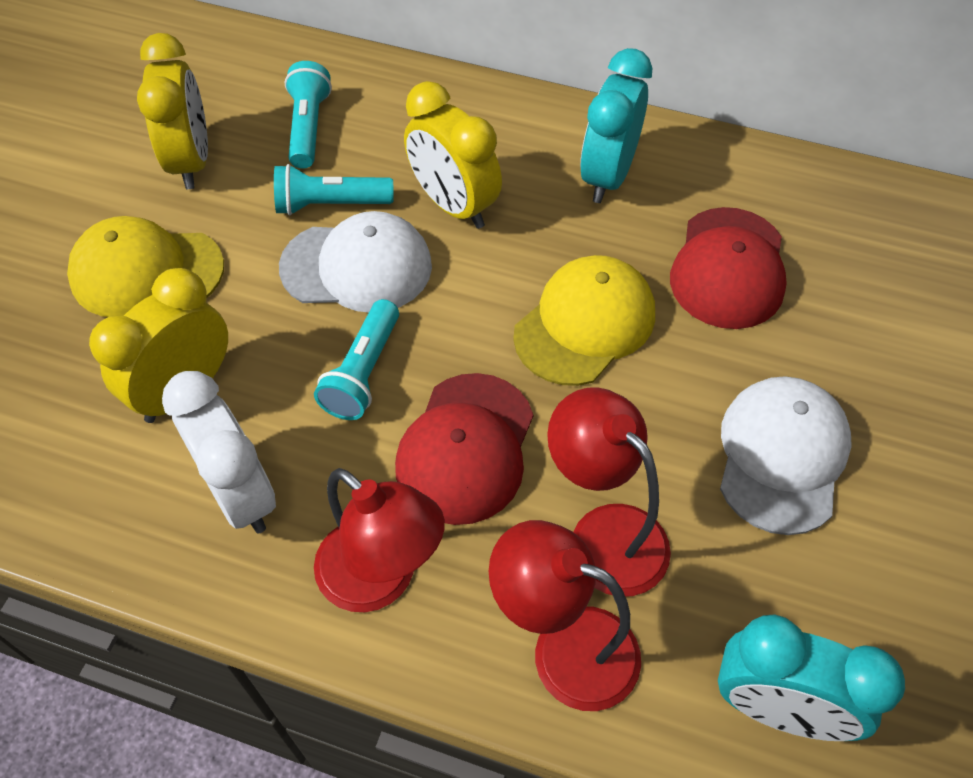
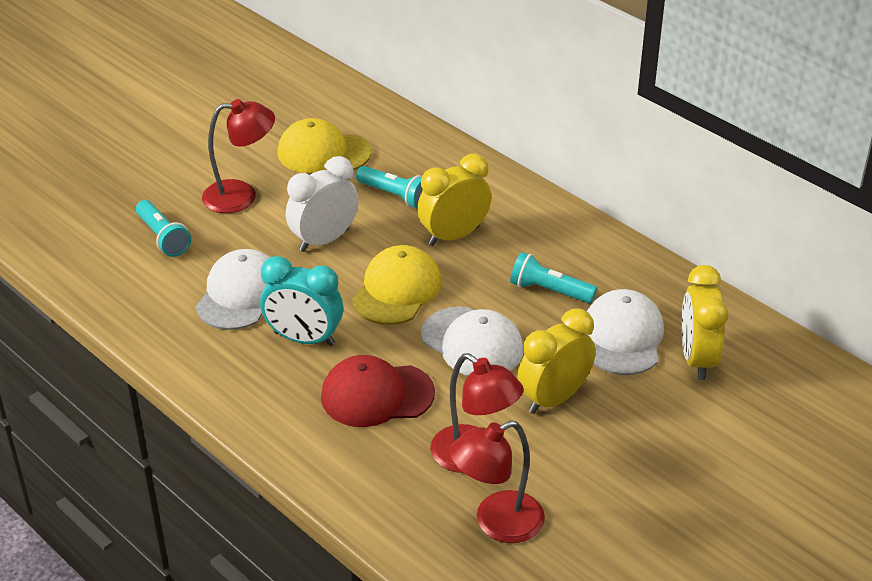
red cap: [395,373,533,525] [670,207,787,329] = 2 -> [321,355,435,427] = 1
turquoise clock: [580,48,652,203] [718,614,905,741] = 2 -> [260,256,343,346] = 1
white cap: [279,211,432,313] [720,376,852,535] = 2 -> [196,249,270,330] [421,307,523,376] [587,289,664,375] = 3

